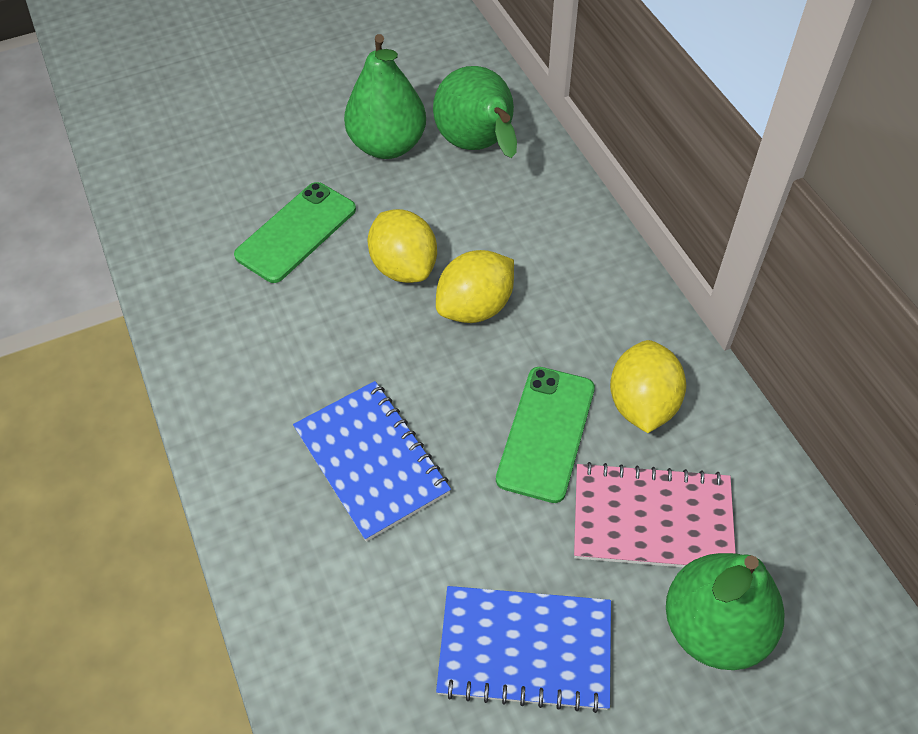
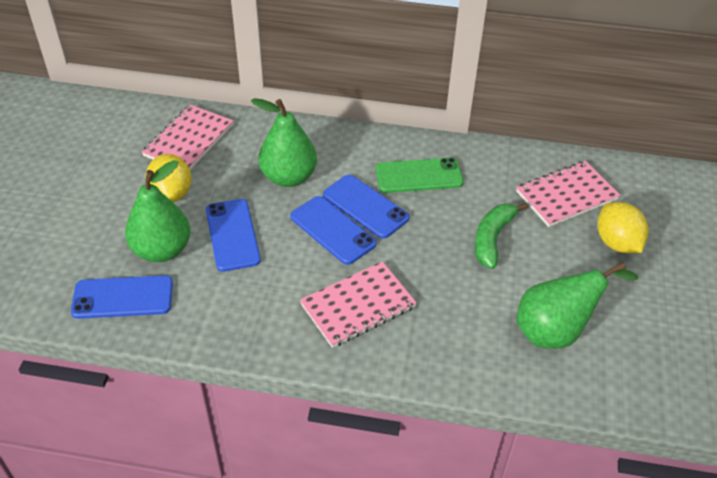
blue notebook: [293,381,451,542] [436,586,611,713] = 2 -> none = 0
blue phone: none = 0 -> [71,275,173,319] [206,199,261,272] [290,196,376,265] [323,175,409,239] = 4
green banana: none = 0 -> [475,203,527,269] = 1
green phone: [234,182,356,283] [496,367,595,503] = 2 -> [376,158,463,193] = 1
pink notebook: [574,462,736,567] = 1 -> [142,105,233,170] [300,261,417,348] [516,161,621,227] = 3
yellow lemon: [368,209,437,283] [436,250,514,323] [610,340,686,433] = 3 -> [145,154,191,202] [597,202,649,253] = 2

